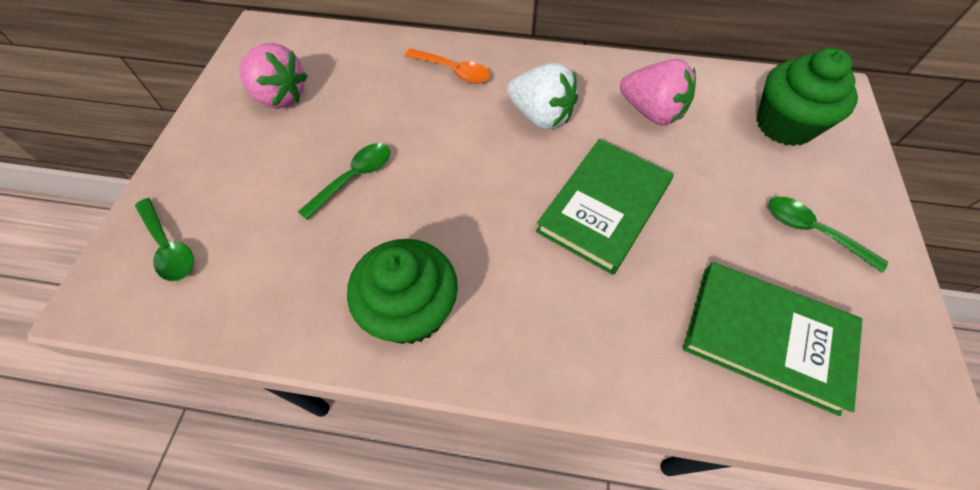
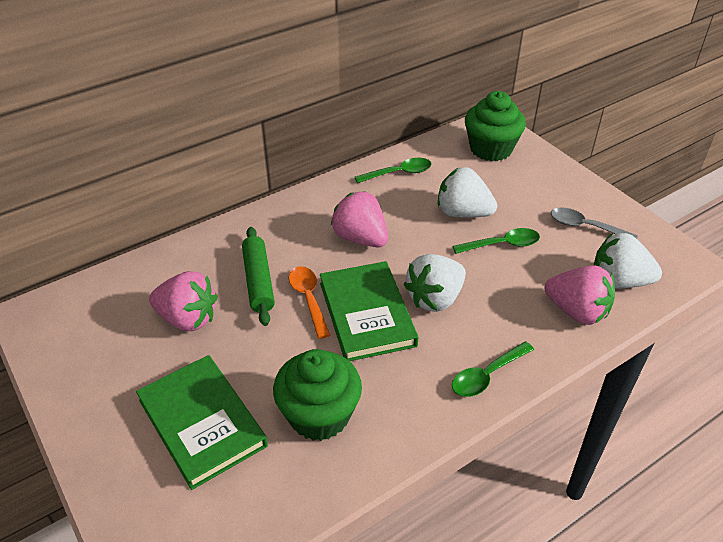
green rolling pin: none = 0 -> [242,227,275,326] = 1
grey spoon: none = 0 -> [551,207,638,239] = 1
pink strawberry: [239,43,308,109] [620,59,696,125] = 2 -> [149,271,218,331] [331,191,388,247] [545,265,615,325] = 3
white strawberry: [507,63,578,130] = 1 -> [404,254,466,312] [438,167,497,218] [594,233,662,289] = 3

